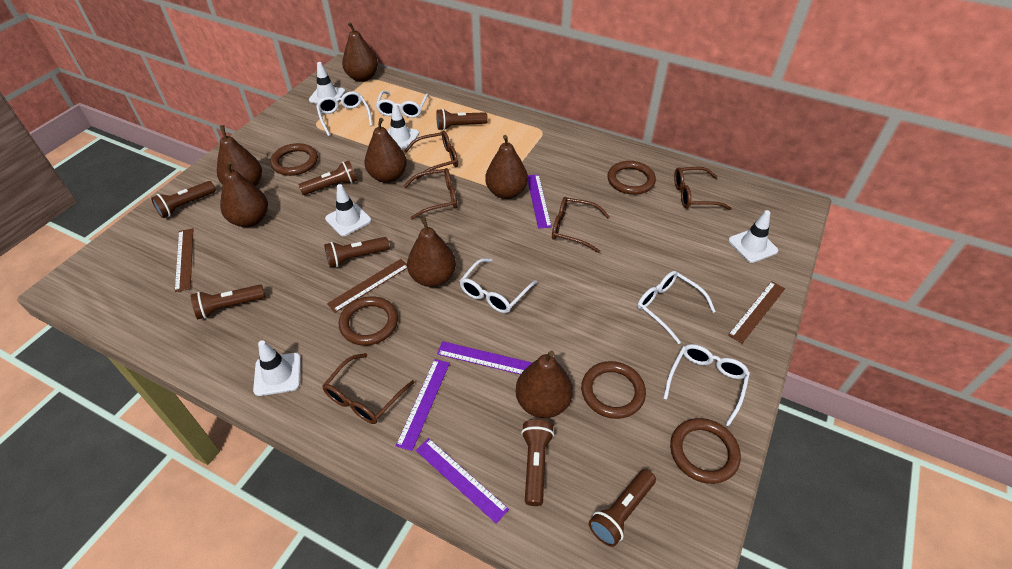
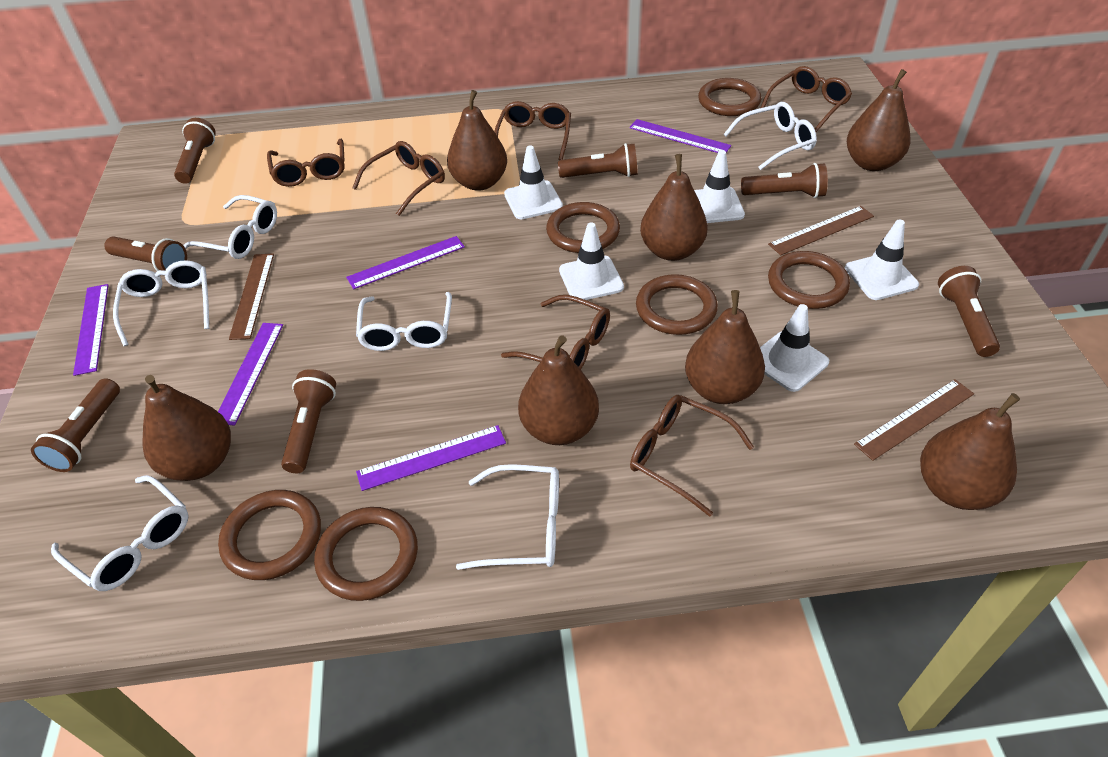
brown glasses: [322,353,415,424] [403,168,457,220] [404,131,458,180] [552,197,610,253] [674,167,732,210] = 5 -> [267,139,345,187] [352,141,445,216] [494,101,571,160] [501,295,610,369] [630,395,754,517] [761,66,852,132] = 6
brown ring: [270,143,318,176] [339,296,398,346] [581,361,646,419] [608,161,656,195] [670,418,741,484] = 5 -> [218,490,321,580] [314,507,418,601] [546,202,620,253] [636,274,718,335] [698,78,761,116] [768,251,850,309] = 6
purple ruler: [396,359,450,451] [416,438,509,524] [437,341,532,375] [528,174,552,229] = 4 -> [73,284,109,376] [218,323,283,426] [346,236,465,289] [356,425,506,491] [629,119,731,153] = 5
white glasses: [316,91,372,136] [376,91,429,118] [460,258,537,313] [637,271,716,344] [663,344,750,426] = 5 -> [51,475,189,591] [113,260,209,346] [183,195,277,259] [356,292,452,351] [456,464,559,570] [724,102,817,170] = 6

